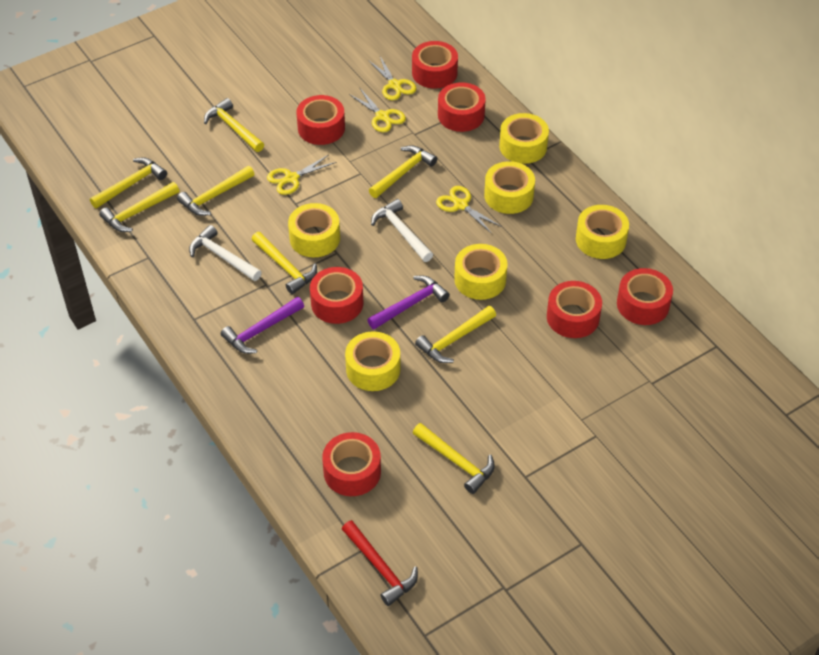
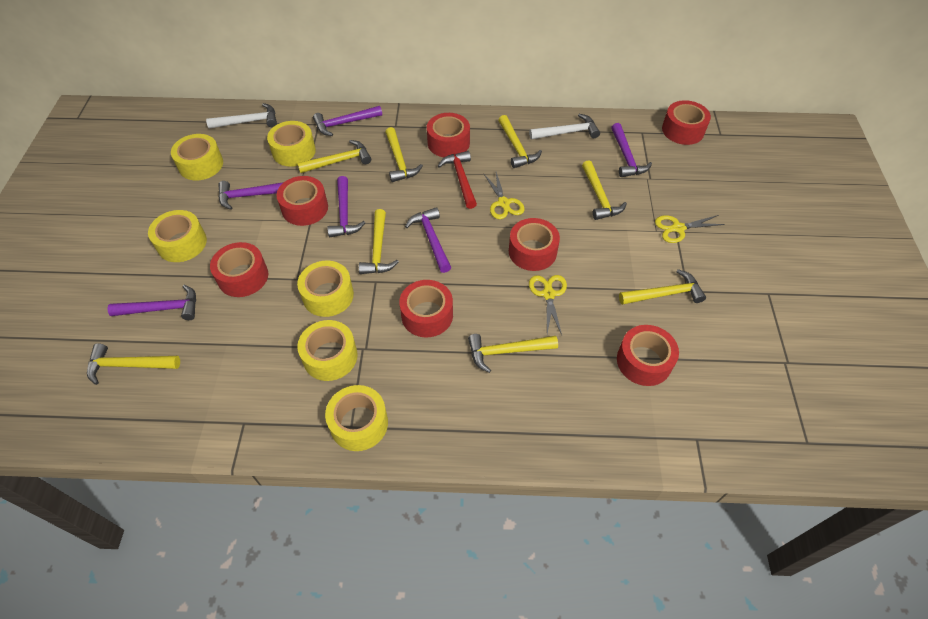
purple hammer: [221,297,304,354] [368,276,450,329] = 2 -> [107,285,196,320] [218,181,284,210] [313,106,382,136] [327,176,365,237] [405,207,451,273] [611,123,652,177] = 6
yellow scissors: [267,155,336,195] [349,89,406,132] [368,56,417,100] [436,186,502,234] = 4 -> [484,172,524,219] [529,275,567,335] [655,215,725,243] = 3

